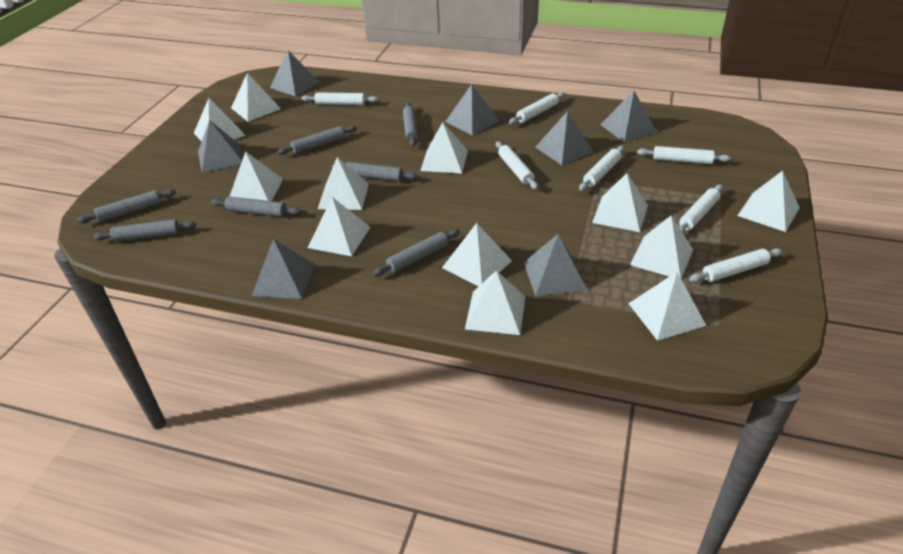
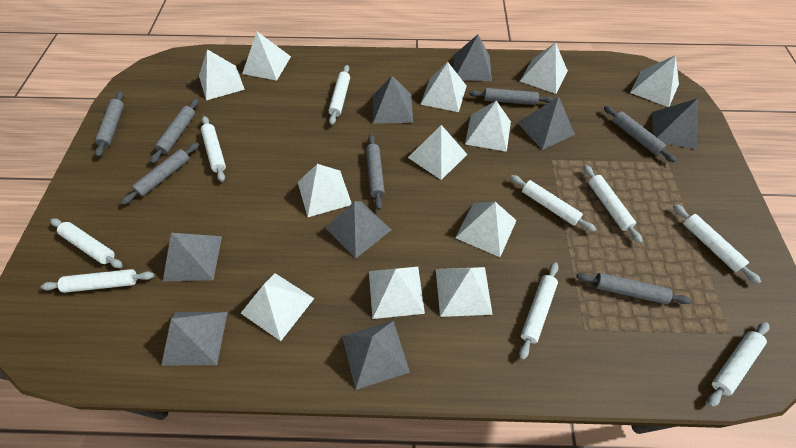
grey pyramid: [198,120,243,172] [252,239,315,299] [270,51,319,96] [445,84,500,135] [523,234,587,297] [535,111,594,165] [600,91,657,143] = 7 -> [161,312,228,365] [163,233,222,281] [326,201,391,259] [342,321,410,390] [373,76,413,124] [454,35,492,81] [517,96,575,150] [652,98,698,150] = 8
white rolling pin: [302,93,378,105] [496,141,538,189] [509,92,565,124] [579,146,625,191] [637,146,731,164] [679,184,723,233] [689,248,783,282] = 7 -> [41,269,155,293] [50,218,123,268] [201,116,226,182] [328,65,350,125] [510,175,596,232] [519,262,559,360] [584,165,643,243] [673,204,761,284] [708,322,770,407] = 9

